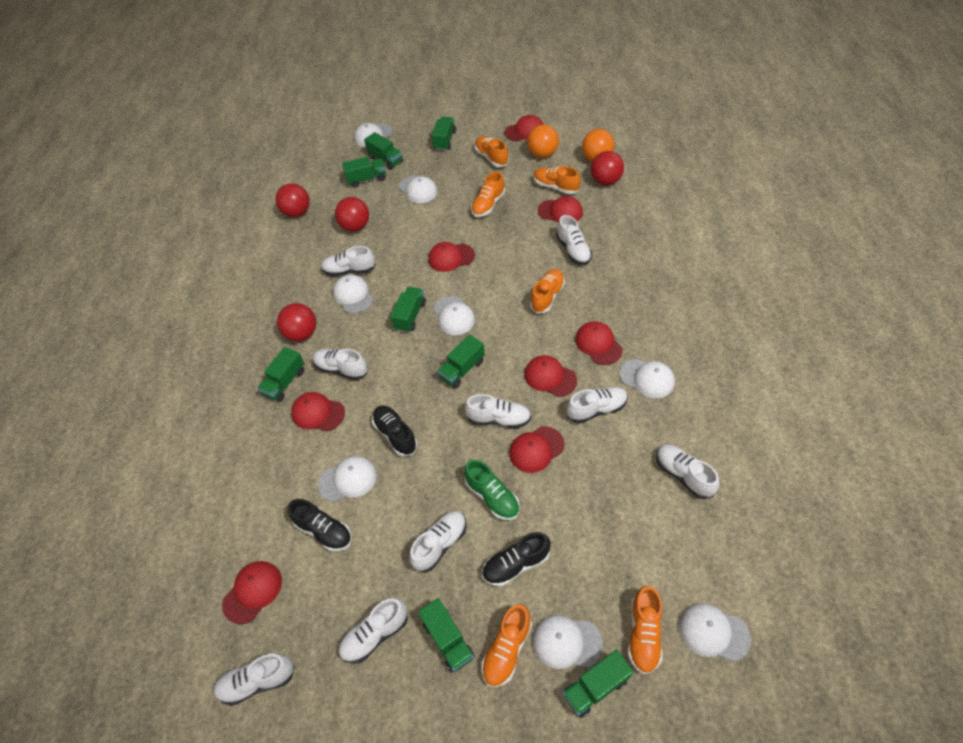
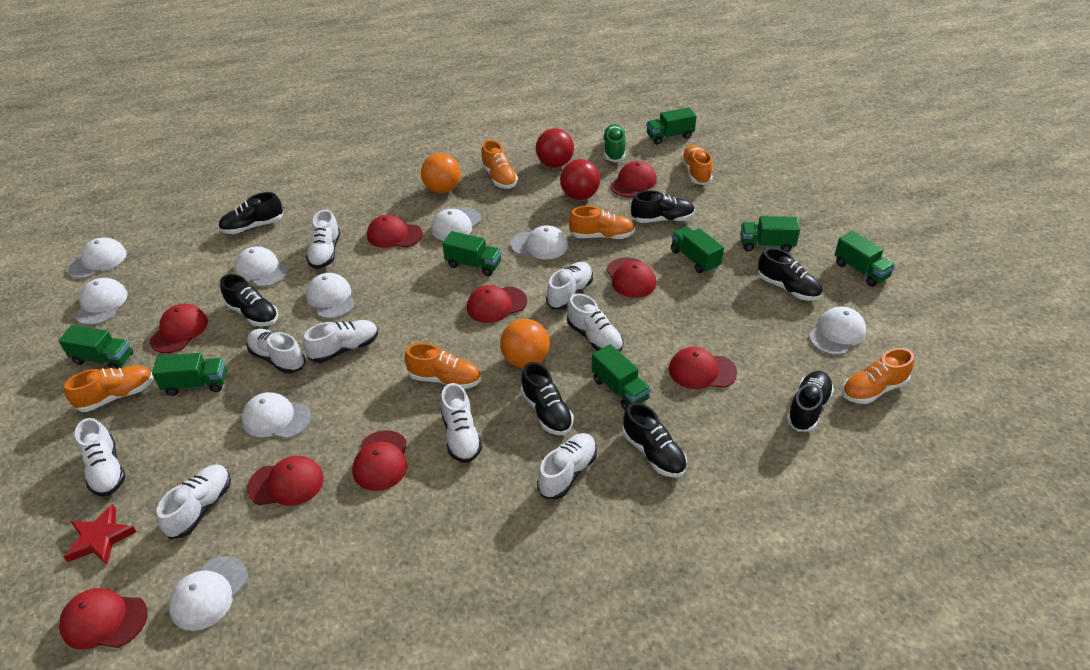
black shoe: [288,499,352,551] [372,406,418,457] [482,532,551,587] = 3 -> [218,192,283,234] [220,274,278,326] [521,362,574,435] [622,403,687,478] [631,191,695,223] [758,248,823,301] [787,371,834,432] = 7
red ball: [276,183,310,217] [277,303,317,341] [335,197,369,232] [591,151,624,185] = 4 -> [536,128,574,168] [560,159,600,200] = 2
red cap: [222,561,282,624] [291,392,345,431] [428,242,475,272] [505,115,543,141] [509,426,565,473] [524,355,577,397] [538,196,583,223] [575,321,623,365] = 8 -> [59,588,148,650] [150,304,208,353] [247,456,324,506] [352,430,407,491] [367,215,423,248] [467,285,527,323] [606,257,656,298] [610,161,657,197] [669,347,737,389] = 9
red star: none = 0 -> [63,504,137,565] = 1
white cap: [318,456,377,502] [333,274,373,314] [354,123,392,147] [399,176,437,203] [434,296,475,335] [533,615,603,669] [620,359,675,398] [679,603,751,662] = 8 -> [67,238,127,279] [75,278,128,325] [168,556,248,631] [234,246,288,287] [241,392,311,439] [306,273,355,319] [431,207,481,241] [511,225,568,259] [809,306,867,355] = 9

